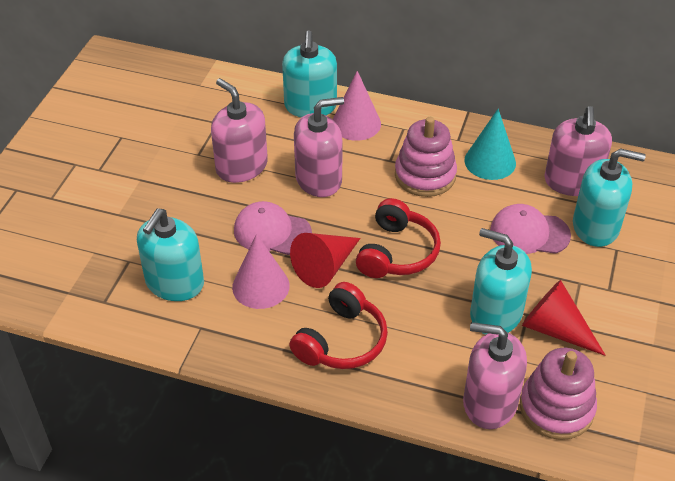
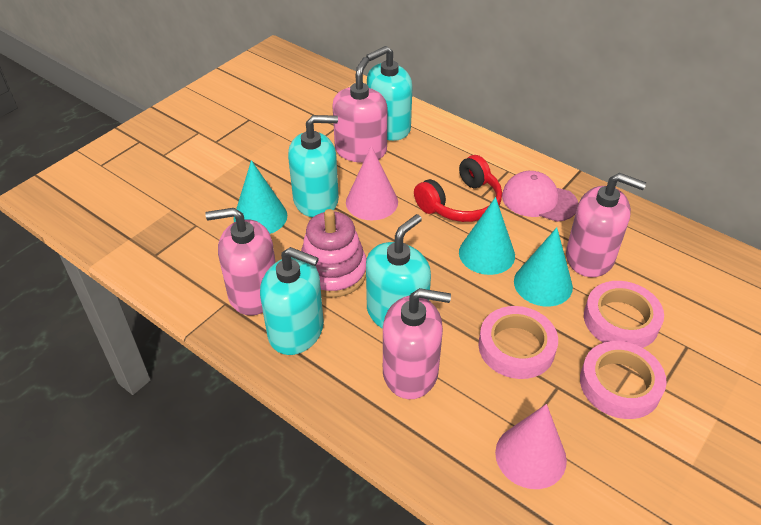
pink cap: [234,201,312,255] [490,204,571,254] = 2 -> [502,171,578,222] = 1
pink stacking toy: [395,117,457,197] [520,348,597,440] = 2 -> [301,209,367,298] = 1
pink tape: none = 0 -> [478,306,558,379] [580,341,667,419] [584,281,664,348] = 3
red cone: [290,233,361,288] [522,280,606,356] = 2 -> none = 0
red headphones: [289,282,388,369] [356,198,441,278] = 2 -> [414,155,502,222] = 1
turquoise cone: [464,109,516,180] = 1 -> [234,160,287,234] [459,197,515,275] [514,227,573,307] = 3

